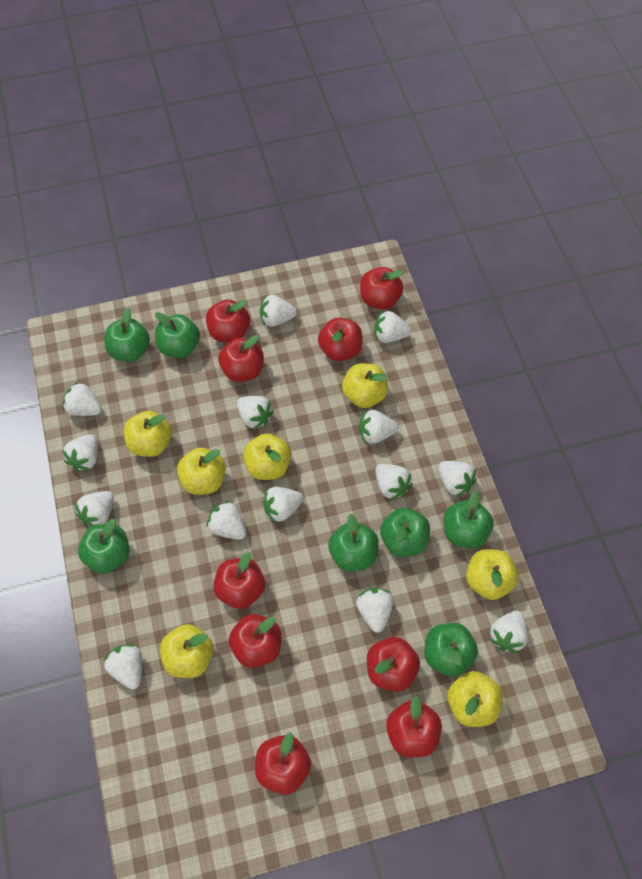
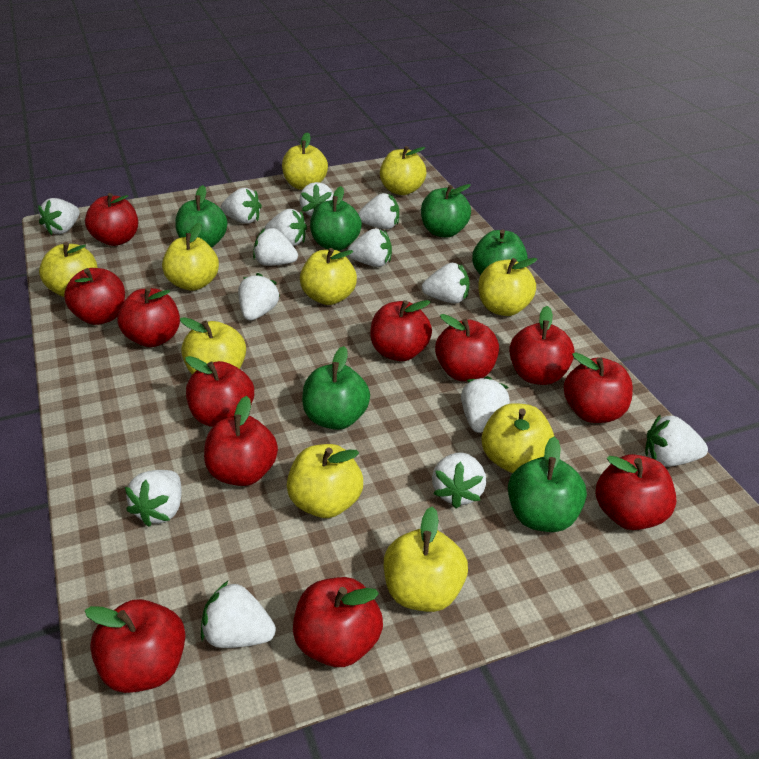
green apple: [78,519,130,574] [104,308,150,362] [155,312,200,358] [328,514,379,572] [380,508,430,557] [424,623,478,677] [444,491,494,549] = 7 -> [175,185,228,248] [302,346,370,430] [310,186,362,251] [421,184,471,238] [472,229,528,275] [508,437,587,532] = 6
red apple: [206,299,250,343] [213,552,265,609] [218,335,264,382] [228,614,281,668] [255,732,311,795] [318,317,363,361] [360,267,404,310] [367,637,420,692] [386,696,442,757] = 9 -> [64,268,125,325] [85,193,138,246] [85,599,186,693] [117,287,180,347] [185,356,254,427] [204,396,278,486] [293,577,383,667] [370,300,432,361] [435,314,499,381] [509,306,575,385] [564,352,633,423] [596,454,676,530] = 12
yellow apple: [124,411,172,457] [160,624,213,678] [177,448,226,495] [243,433,291,480] [342,363,389,408] [448,671,503,727] [466,549,518,600] = 7 -> [39,242,98,297] [162,223,219,291] [180,317,246,375] [282,132,328,190] [287,444,363,518] [300,248,357,305] [380,146,426,195] [384,507,468,612] [478,258,537,316] [482,403,554,473] = 10

